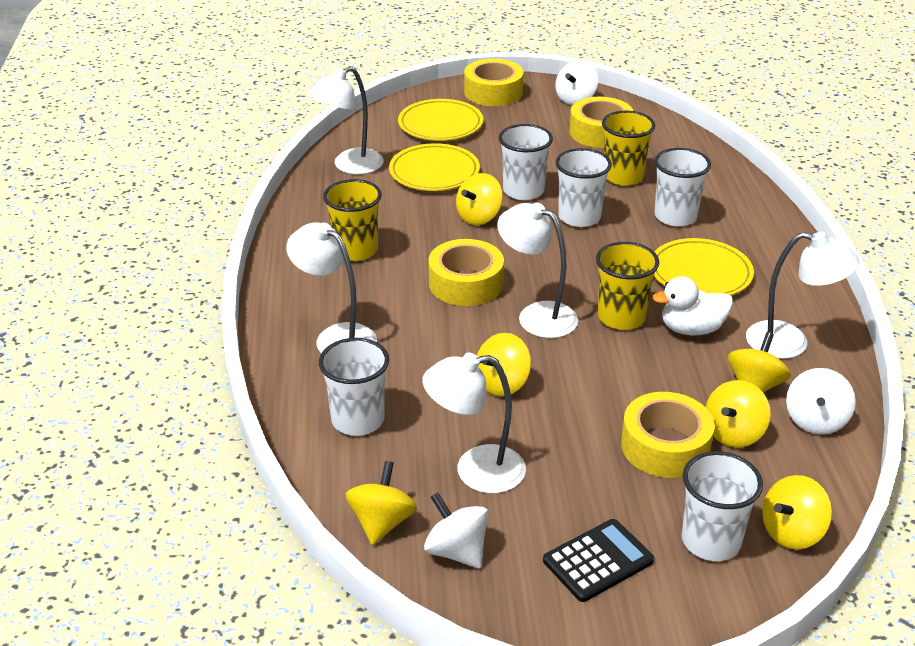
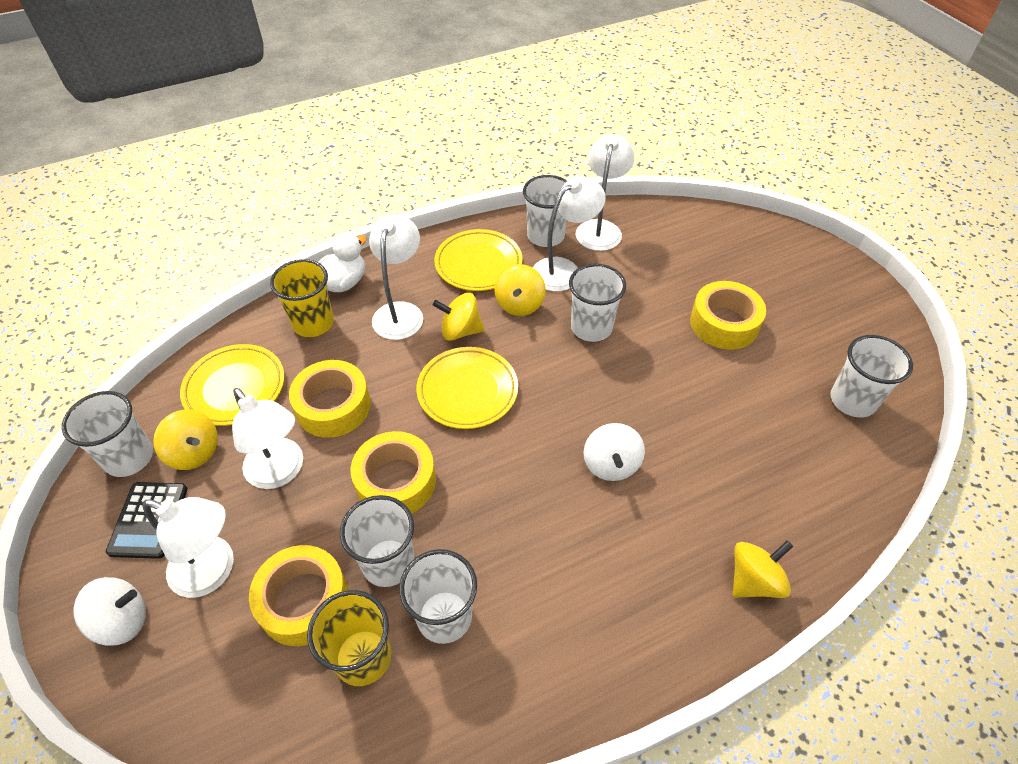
white cup: [319,338,389,436] [499,124,553,200] [555,148,612,227] [654,148,711,226] [682,451,763,561] = 5 -> [62,391,153,477] [340,495,414,587] [399,549,477,644] [523,175,567,247] [569,263,626,342] [830,335,913,418] = 6
white spinning top: [424,492,489,568] [555,60,598,105] [786,368,856,435] = 3 -> [73,577,146,646] [583,423,645,481] = 2
yellow cup: [323,179,382,261] [596,242,659,330] [602,111,655,186] = 3 -> [270,259,334,337] [307,590,391,686] = 2
yellow spinning top: [345,461,417,545] [456,173,503,225] [477,333,531,397] [705,380,771,448] [728,332,791,393] [762,475,832,550] = 6 -> [153,409,218,470] [433,293,484,341] [495,264,546,316] [733,540,793,598] = 4

